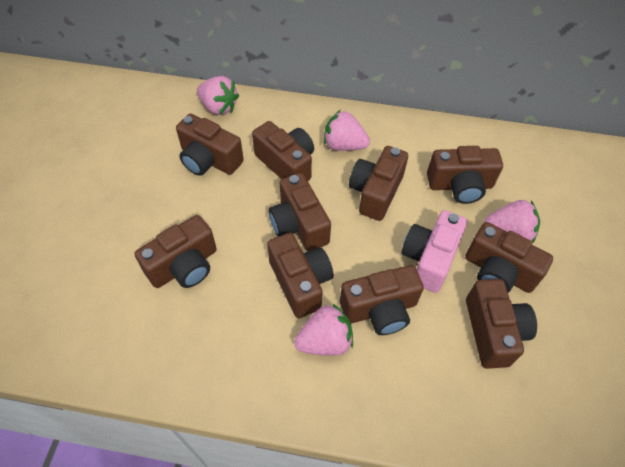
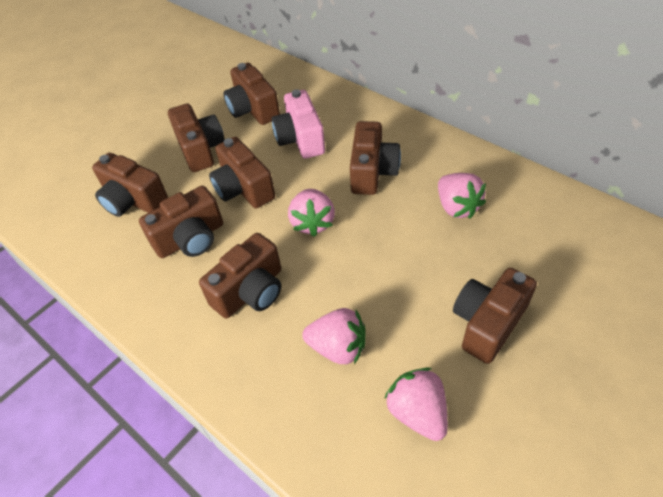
brown camera: [135,215,217,288] [176,114,244,176] [252,121,314,181] [267,233,333,318] [268,173,331,251] [340,265,424,335] [349,146,408,221] [427,146,503,204] [465,222,553,293] [466,279,537,369] = 10 -> [92,153,168,217] [139,186,223,258] [168,103,225,172] [199,233,281,318] [209,137,275,208] [223,63,280,125] [350,121,401,195] [453,268,537,364] = 8

